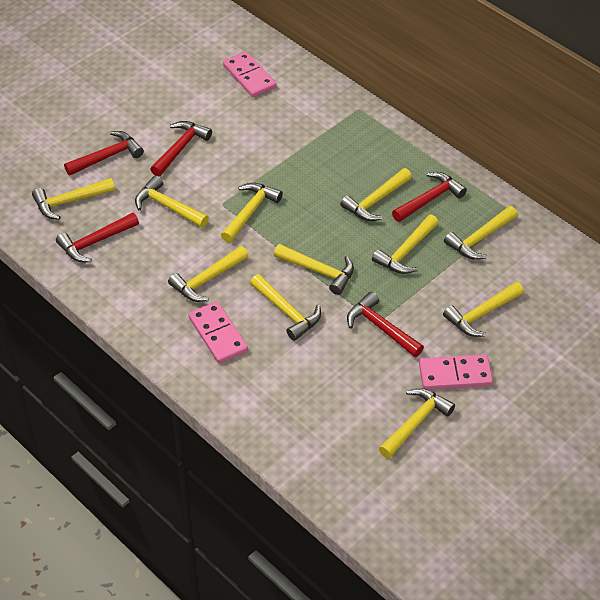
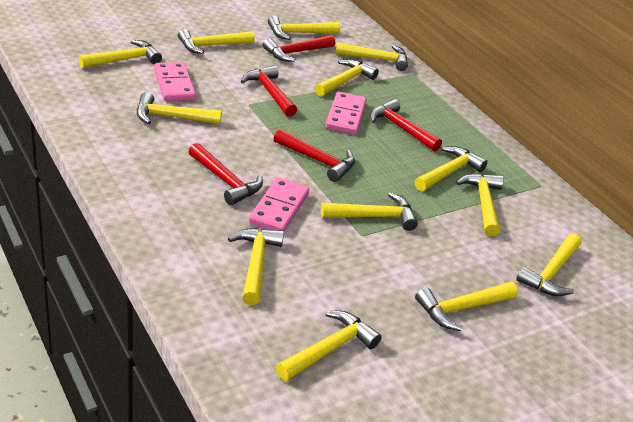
yellow hammer: [32,178,115,220] [135,175,209,228] [168,246,248,302] [221,183,283,243] [250,274,321,341] [274,244,354,295] [340,168,412,221] [372,215,439,274] [379,388,455,459] [443,282,524,337] [444,206,517,260] = 11 -> [79,40,162,69] [137,92,222,124] [178,29,255,54] [228,228,284,305] [268,16,340,40] [276,311,382,381] [315,59,379,97] [321,192,418,231] [336,42,408,71] [415,146,488,191] [415,282,518,331] [456,173,504,237] [516,234,581,296] = 13

